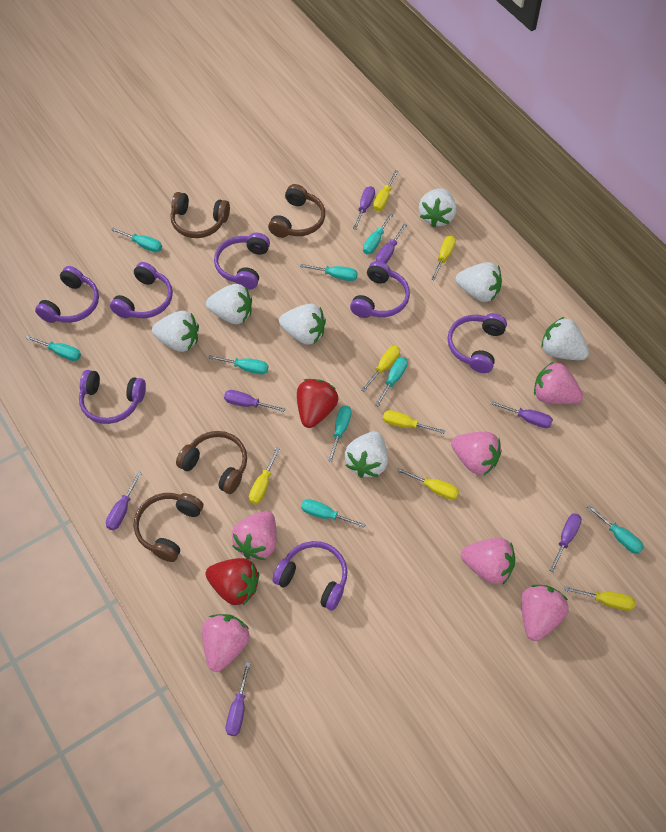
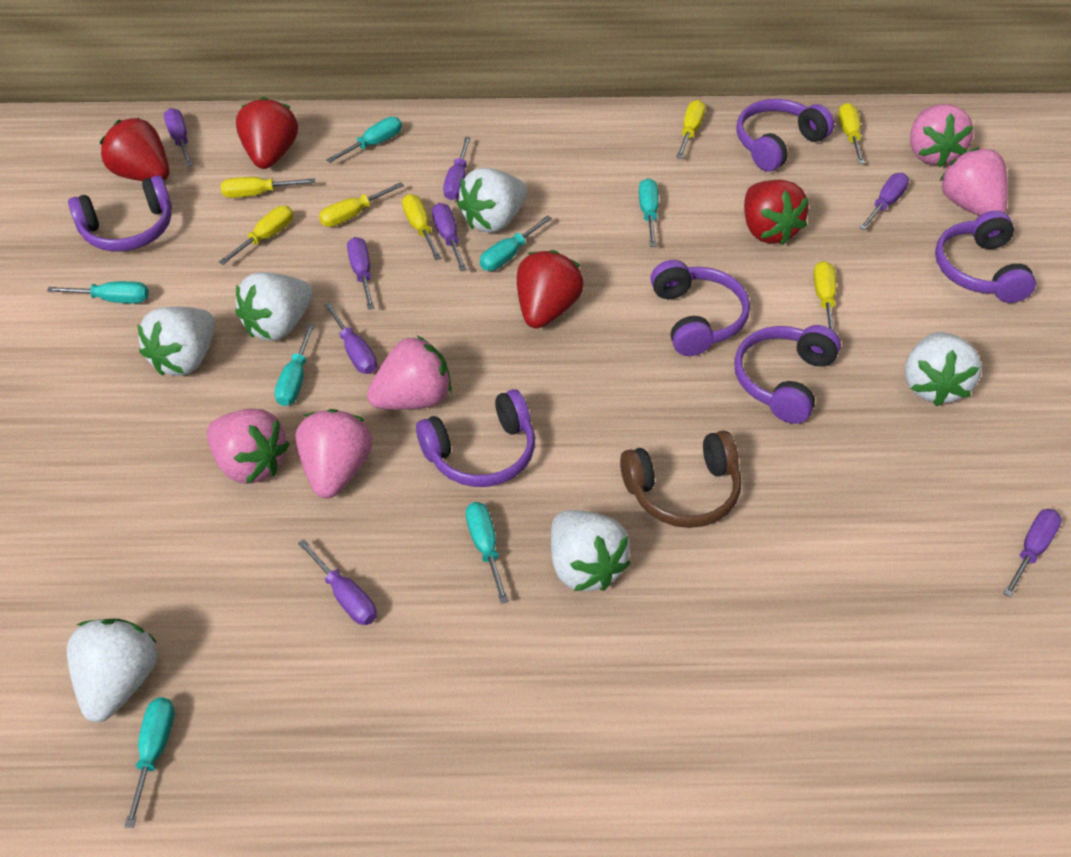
brown headphones: [134,493,203,562] [170,192,230,238] [176,431,247,494] [268,184,325,238] = 4 -> [620,431,741,528] = 1
pink strawberry: [202,614,250,672] [232,511,277,560] [451,432,501,475] [461,538,515,584] [521,585,569,641] [534,362,583,404] = 6 -> [207,408,290,484] [296,409,372,498] [367,336,452,410] [910,104,973,167] [940,148,1008,216] = 5
purple headphones: [35,266,99,323] [79,370,146,424] [110,262,173,318] [214,233,270,290] [272,541,347,611] [350,261,410,318] [448,313,507,373] = 7 -> [68,175,172,252] [416,389,535,487] [650,260,750,356] [734,325,841,424] [736,99,834,172] [935,210,1036,303] = 6
purple screwdriver: [106,471,142,530] [224,390,285,412] [226,662,250,736] [353,186,375,229] [376,224,407,264] [491,401,553,428] [550,513,582,572] = 7 -> [164,108,193,166] [298,539,377,625] [324,302,377,374] [347,237,375,310] [432,203,467,271] [443,137,471,200] [859,173,909,230] [1003,509,1062,597] = 8
red strawberry: [206,558,259,605] [297,379,338,428] = 2 -> [100,118,169,181] [236,97,298,169] [517,250,584,329] [744,180,809,245] = 4
turquoise screwdriver: [25,335,81,361] [111,228,162,252] [208,355,268,374] [300,264,358,281] [301,499,366,528] [328,405,351,462] [363,213,394,254] [375,357,408,407] [587,504,644,554] = 9 -> [47,281,149,303] [124,697,174,828] [275,323,315,406] [326,117,402,163] [466,502,509,604] [480,215,552,271] [639,178,659,247] = 7
white strawberry: [152,311,199,352] [206,284,252,324] [279,304,326,345] [345,431,388,478] [419,188,456,228] [456,262,502,302] [541,317,589,360] = 7 -> [67,619,158,722] [137,307,215,376] [235,272,313,341] [457,168,527,233] [551,510,631,591] [905,332,982,406] = 6

